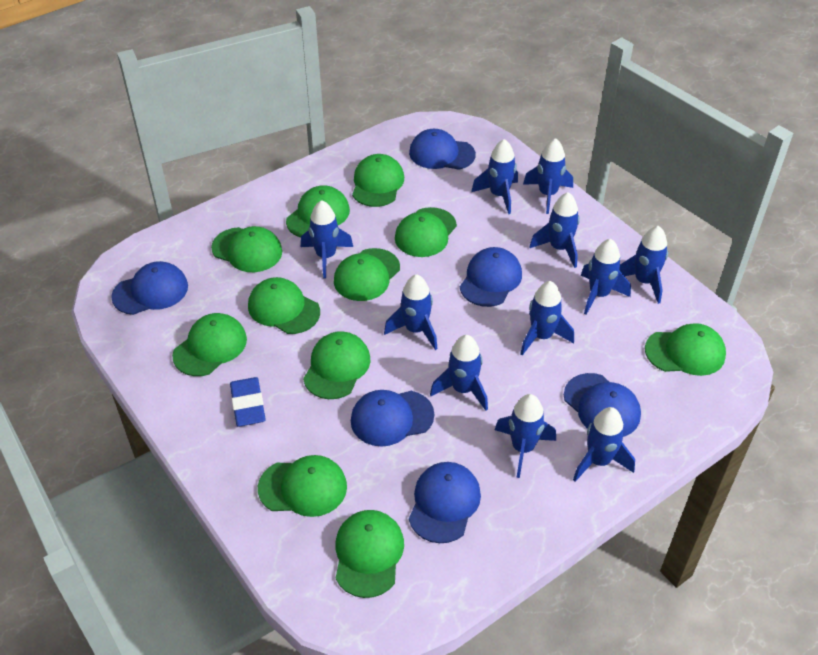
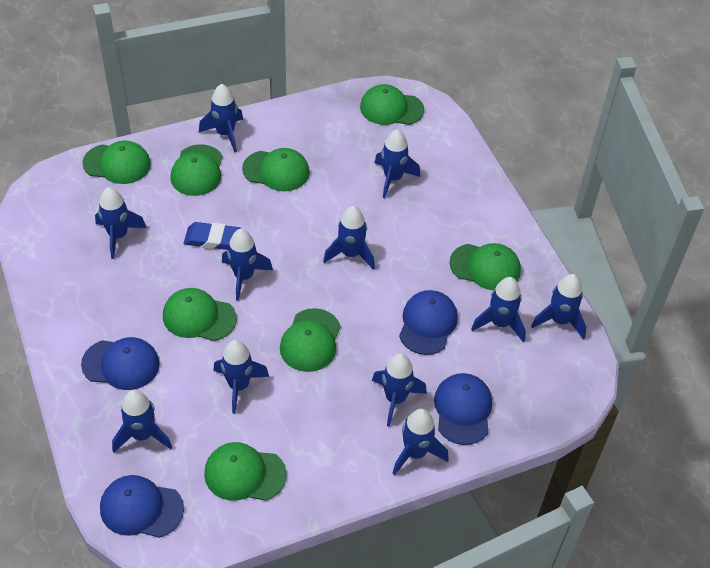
blue cap: [111,261,188,315] [351,390,434,447] [409,129,476,170] [409,462,481,543] [460,247,522,307] [564,373,641,437] = 6 -> [81,337,160,390] [100,475,184,538] [399,290,458,355] [434,373,492,445] = 4
green cap: [172,313,247,376] [211,226,282,272] [248,277,320,334] [258,455,347,517] [286,185,350,238] [303,331,370,399] [334,248,400,301] [335,510,404,598] [352,154,404,207] [395,207,457,257] [645,323,726,376] = 11 -> [82,140,151,184] [163,288,237,341] [170,144,223,196] [204,442,287,501] [242,148,310,191] [280,308,341,372] [360,84,424,125] [449,243,521,290] = 8

